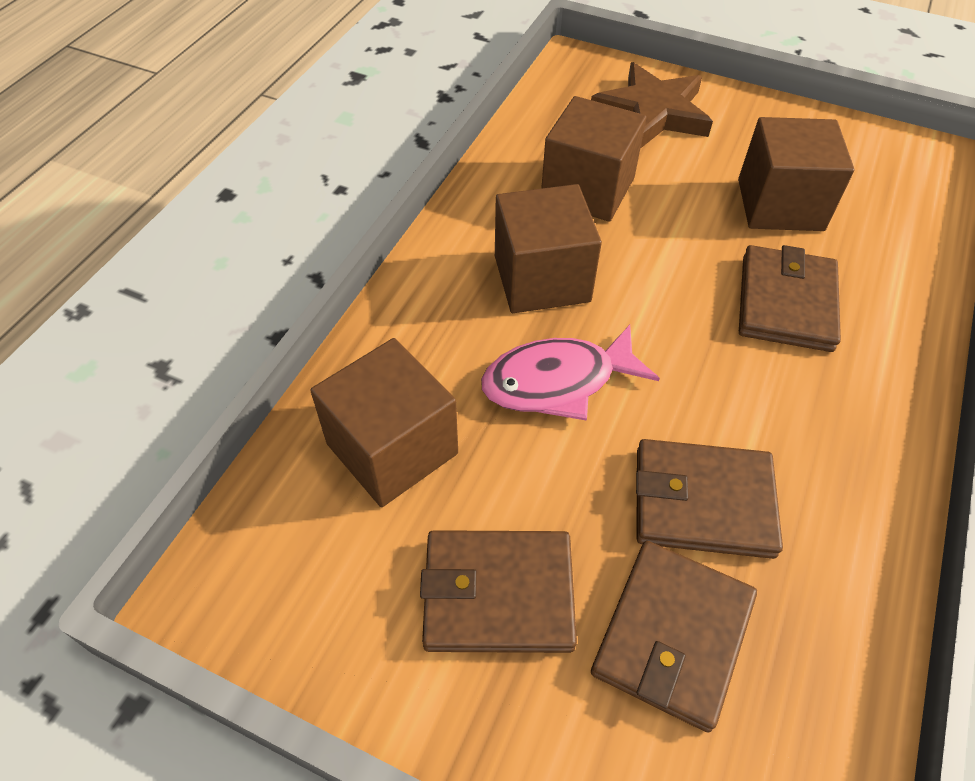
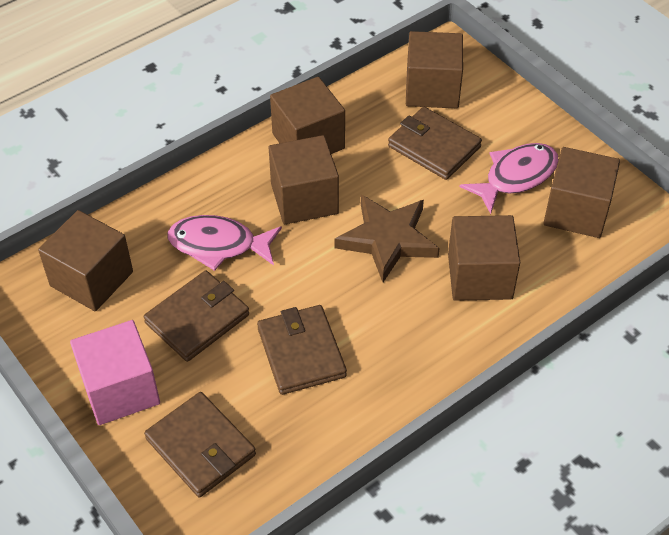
brown cube: [310,338,458,507] [495,184,602,313] [541,96,646,222] [738,117,855,231] = 4 -> [38,210,133,311] [269,135,339,224] [270,77,345,154] [406,31,463,108] [448,215,520,301] [543,147,620,238] = 6
pink cube: none = 0 -> [70,320,160,425] = 1
pink fish: [481,325,660,421] = 1 -> [167,215,282,271] [459,143,559,214] = 2

